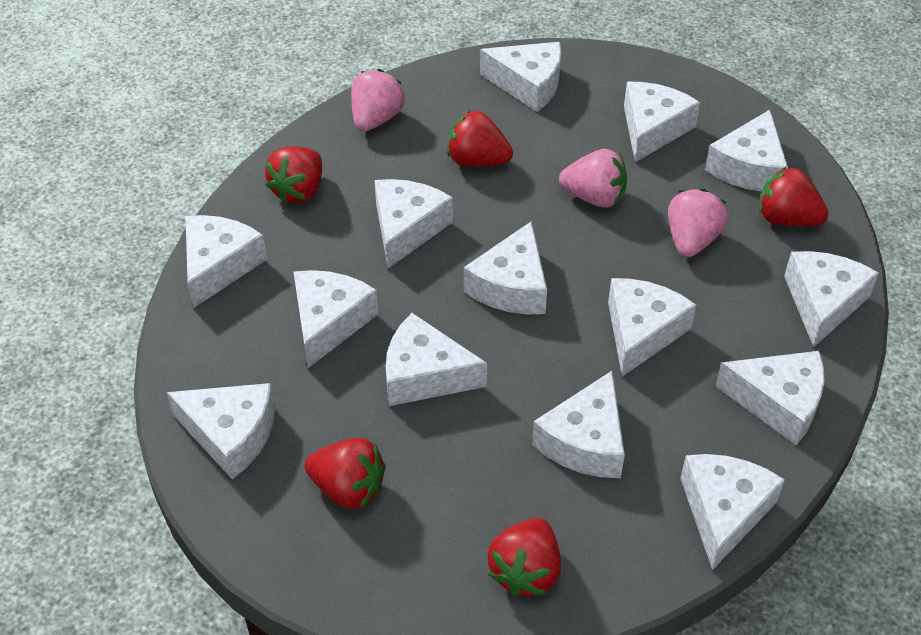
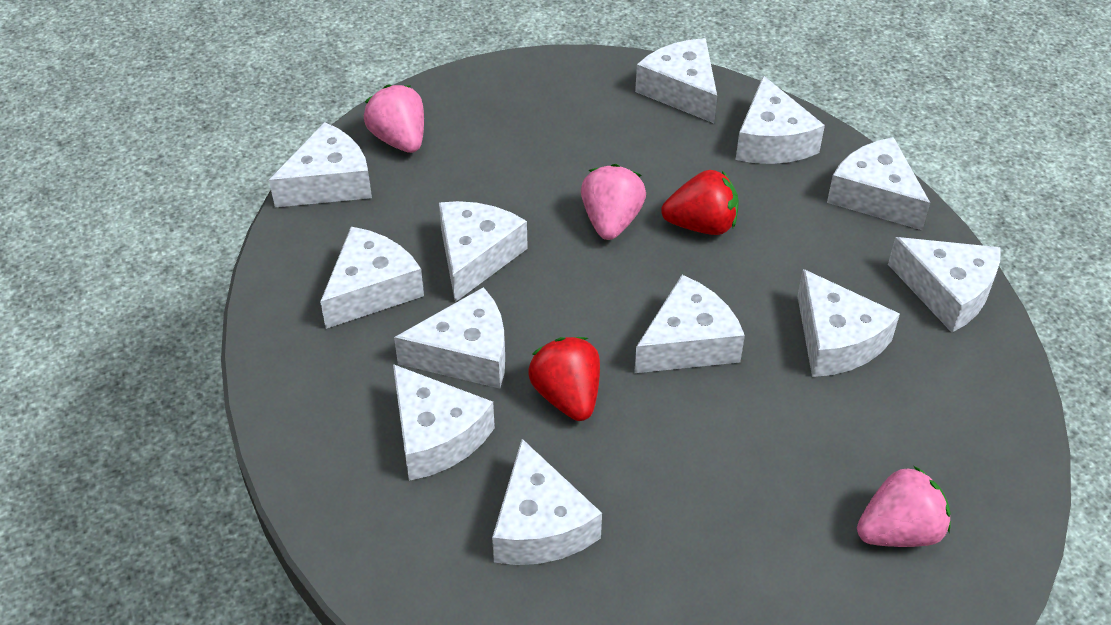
red strawberry: [265,146,322,204] [305,438,386,509] [447,111,513,167] [488,518,561,597] [759,166,829,226] = 5 -> [528,337,600,421] [661,170,739,235] = 2
white cheese: [167,383,275,479] [185,215,267,308] [294,270,378,368] [375,179,453,268] [386,313,487,406] [464,221,547,314] [480,42,561,112] [532,371,625,478] [608,278,696,377] [624,82,700,162] [680,454,785,570] [705,110,788,192] [716,351,825,445] [784,251,879,347] = 14 -> [269,122,372,207] [320,227,424,329] [393,364,495,481] [394,287,505,388] [439,201,528,302] [492,439,602,565] [634,275,745,373] [635,38,717,123] [736,75,825,164] [797,269,900,377] [827,137,930,230] [888,237,1001,333] = 12

